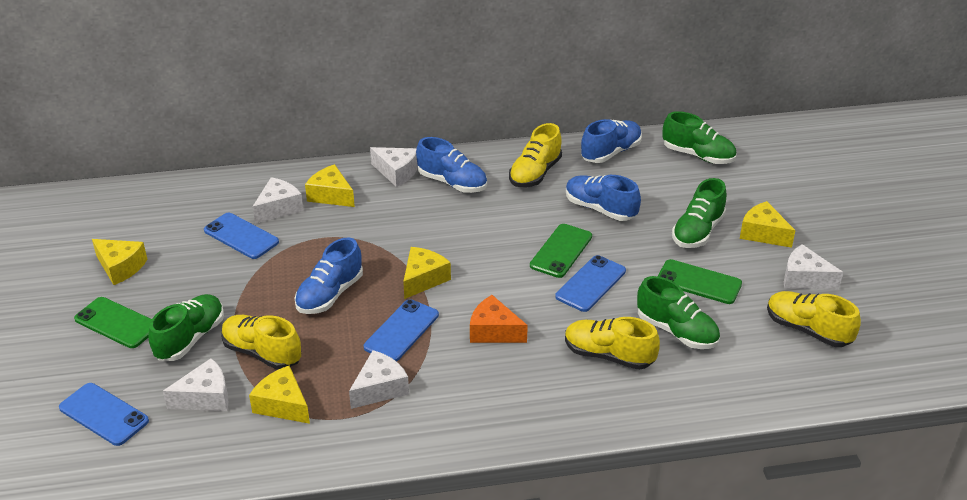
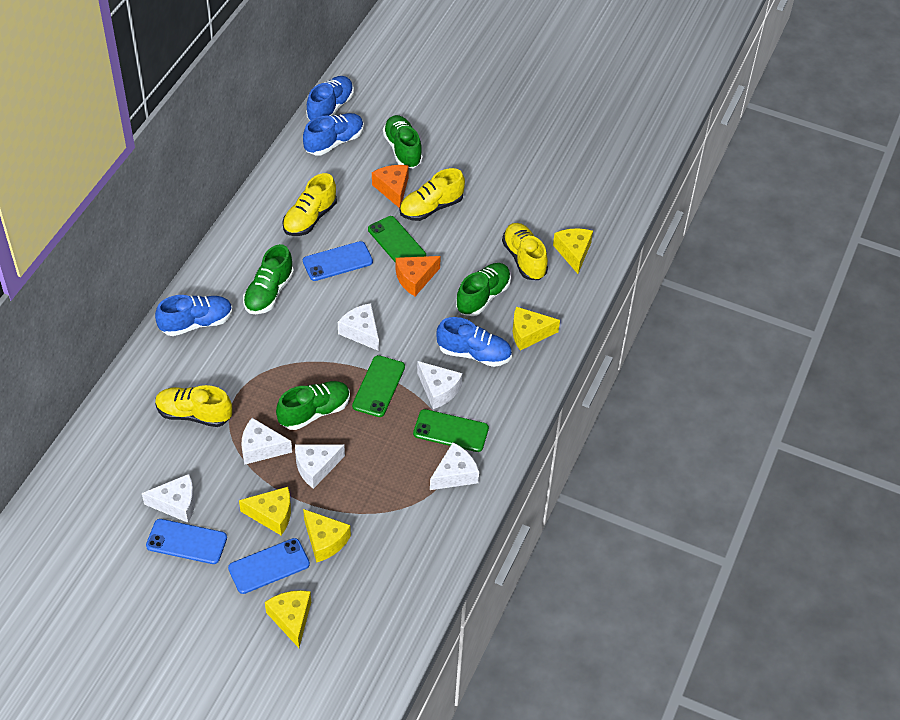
blue phone: [59,383,149,446] [204,213,279,259] [364,299,439,362] [555,255,626,312] = 4 -> [146,519,227,564] [228,538,310,594] [303,241,373,281] = 3
orange cheese: [470,295,528,343] = 1 -> [372,165,409,208] [396,256,441,296] = 2
white cheese: [163,358,229,411] [252,177,303,224] [349,350,409,409] [370,147,418,187] [784,244,843,290] = 5 -> [142,474,195,523] [242,418,292,465] [295,444,345,489] [338,303,379,351] [417,361,463,409] [430,443,479,490] = 6

